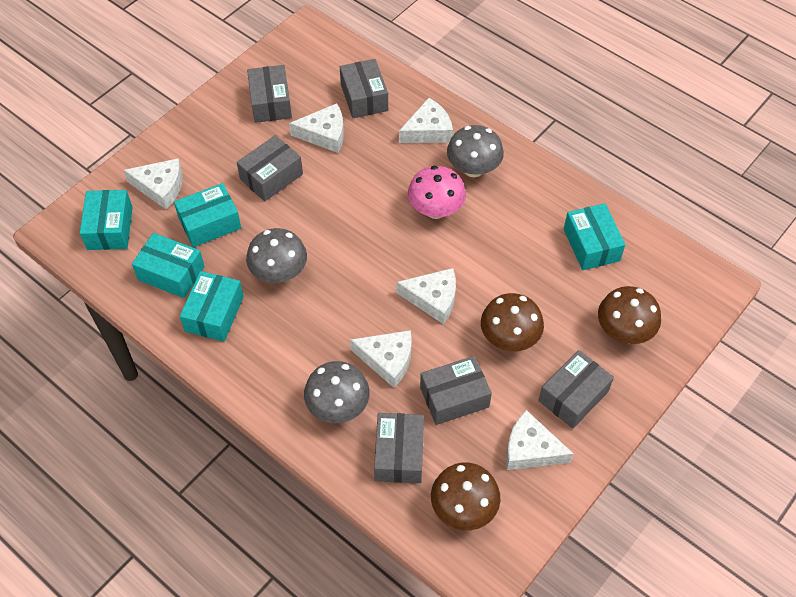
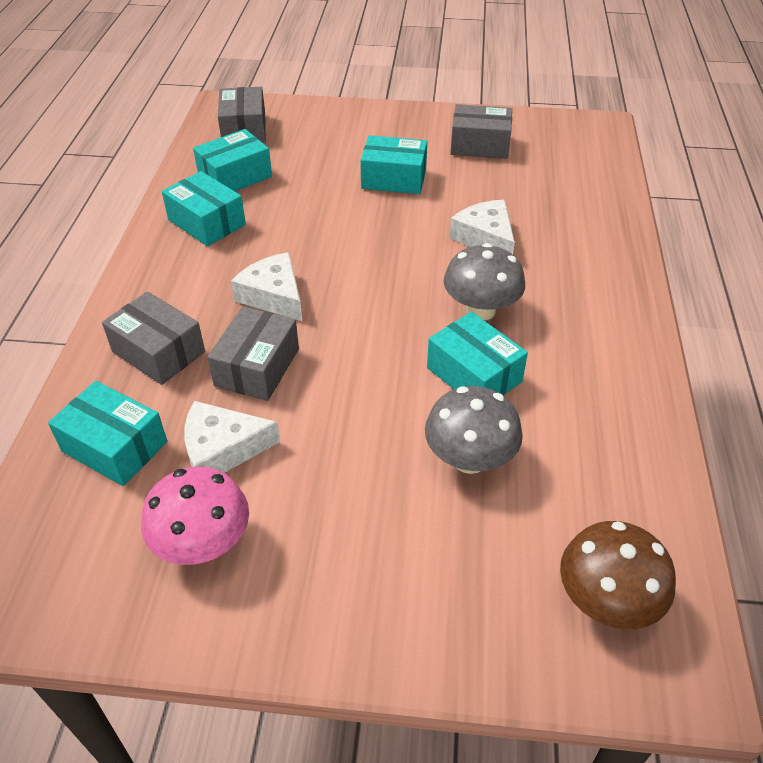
brown mushroom: [431,462,500,530] [481,293,544,351] [598,286,661,344] = 3 -> [560,521,676,629] = 1
grey box: [237,135,303,201] [247,65,292,123] [340,59,388,118] [374,413,424,483] [420,356,492,425] [538,350,614,429] = 6 -> [102,291,205,385] [207,306,299,401] [218,87,266,142] [450,104,512,159] = 4
grey mushroom: [246,228,307,283] [304,361,370,423] [447,125,504,177] = 3 -> [425,386,523,474] [444,243,525,321] = 2
white cheese: [124,158,183,209] [289,103,344,153] [350,330,412,388] [396,268,456,324] [399,98,453,143] [506,410,574,470] = 6 -> [184,401,280,473] [231,252,302,321] [449,200,515,255] = 3

